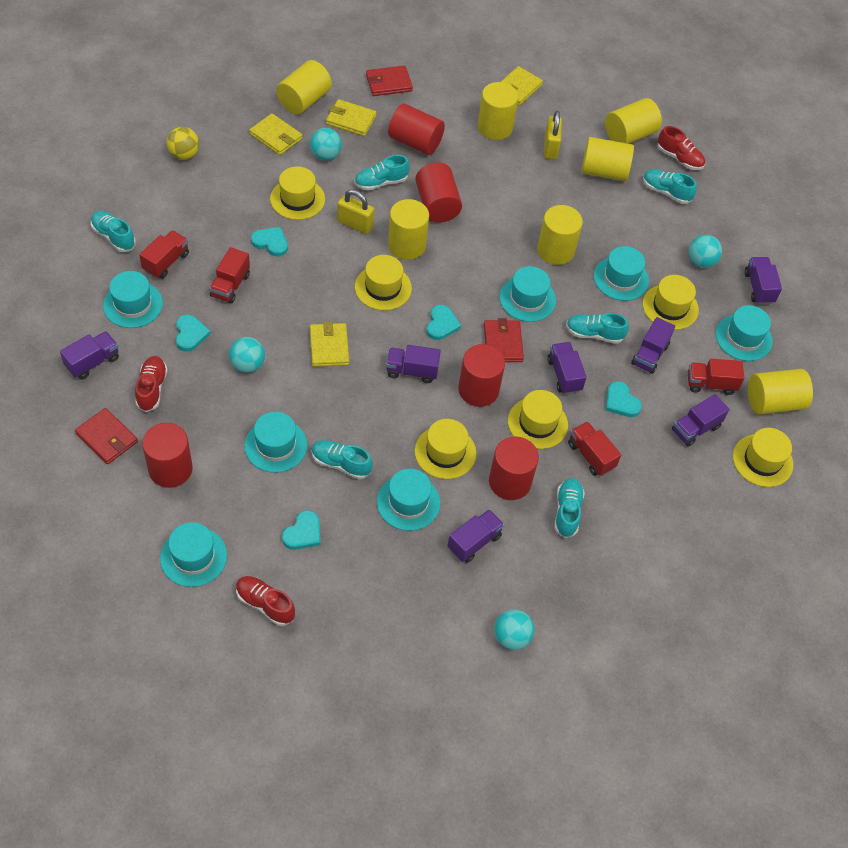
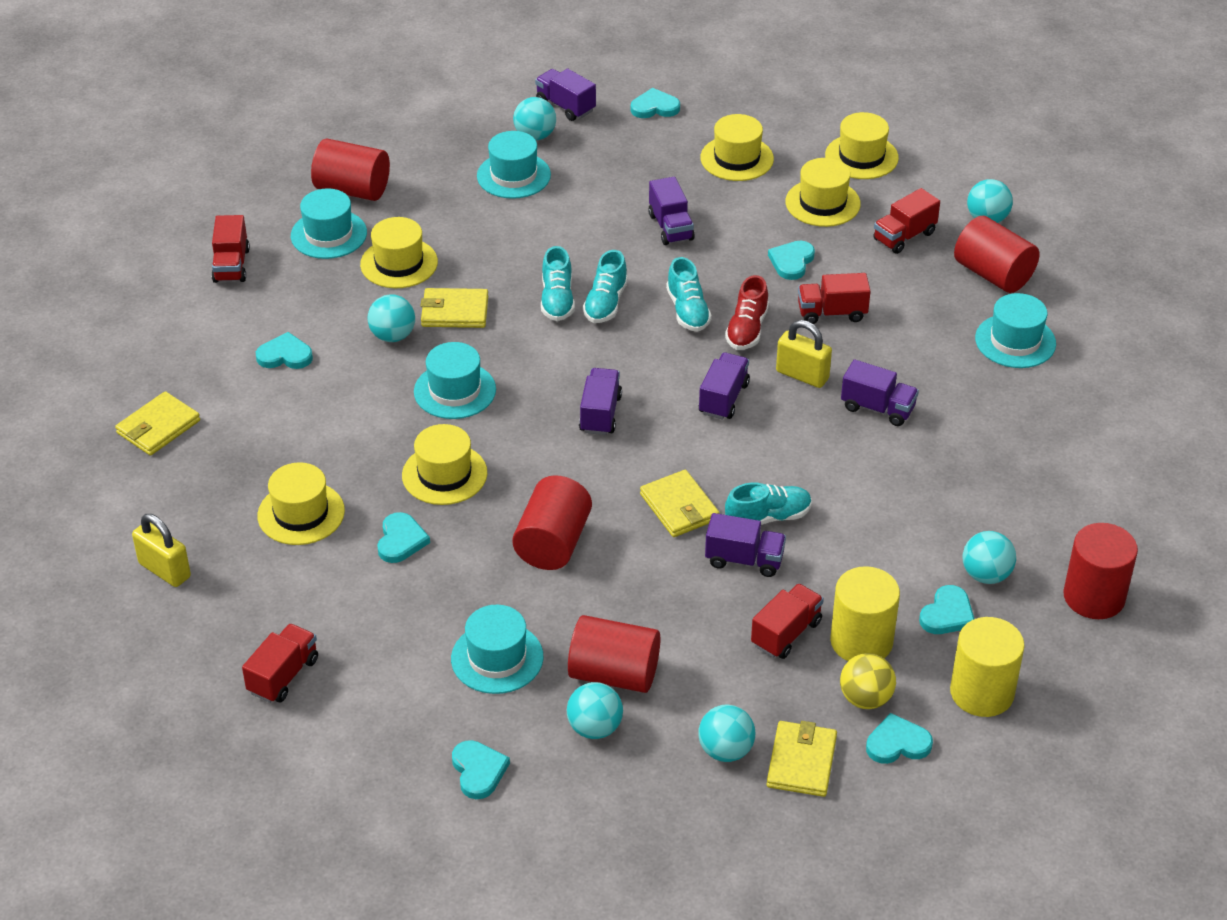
purple truck: [60,331,119,380] [386,345,441,383] [447,509,504,563] [547,342,587,394] [631,317,675,374] [672,394,729,446] [745,257,782,304] = 7 -> [535,68,596,121] [579,368,622,435] [648,177,695,245] [699,352,750,419] [705,513,786,577] [841,359,919,426] = 6
red shoe: [135,356,168,412] [236,576,295,626] [657,126,705,170] = 3 -> [725,275,769,350] = 1
red truck: [139,230,189,279] [209,247,250,304] [568,421,621,476] [688,359,744,395] = 4 -> [211,215,250,283] [242,623,318,703] [751,583,824,659] [798,273,871,324] [873,188,940,254] = 5
red wallet: [75,408,138,464] [366,66,413,96] [484,318,524,362] = 3 -> none = 0
turquoise ball: [229,337,265,373] [310,128,342,160] [494,609,534,650] [688,235,722,268] = 4 -> [367,294,415,342] [513,97,556,141] [567,682,623,739] [698,705,755,762] [963,531,1016,584] [967,179,1013,223] = 6
turquoise hat: [103,271,163,328] [160,522,227,587] [244,412,307,473] [377,469,440,531] [499,266,556,322] [594,246,649,301] [716,305,773,361] = 7 -> [291,188,367,259] [414,342,496,419] [451,605,543,694] [477,131,551,199] [975,293,1056,368] = 5
turquoise heart: [176,314,211,352] [251,227,288,257] [282,510,321,550] [426,305,461,340] [606,381,642,417] = 5 -> [256,332,313,369] [377,512,430,563] [452,740,510,799] [631,88,680,118] [768,241,815,280] [866,713,933,764] [919,585,974,634] = 7
turquoise shoe: [91,211,136,252] [311,440,373,479] [354,155,410,191] [554,478,585,538] [566,313,629,344] [643,169,697,204] = 6 -> [541,246,575,321] [583,250,628,323] [666,257,712,332] [725,483,812,525] = 4
yellow cylinder: [276,60,332,114] [388,199,429,260] [478,82,518,140] [537,205,583,265] [581,137,634,181] [605,98,662,144] [748,369,813,415] = 7 -> [830,566,900,661] [950,617,1025,717] = 2

